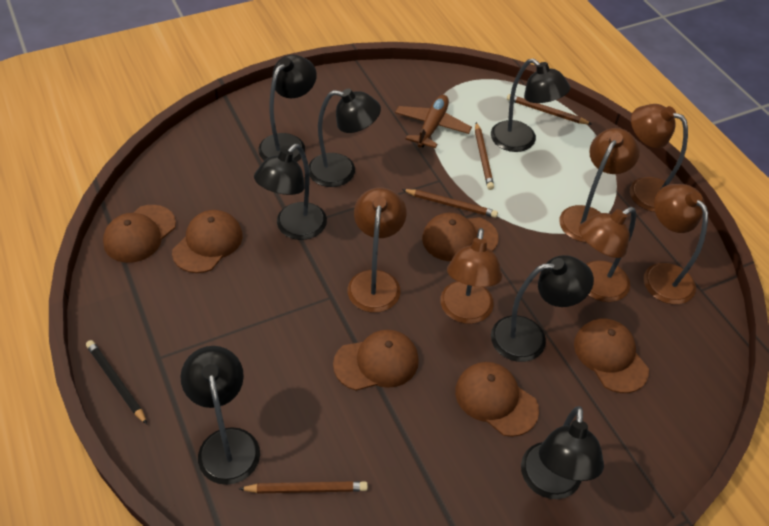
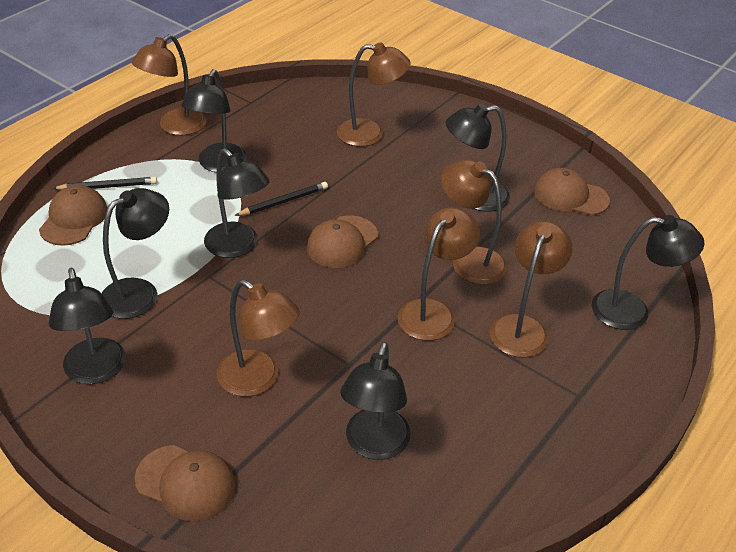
black pencil: [86,340,147,424] = 1 -> [52,177,157,190] [235,182,328,216] = 2
brown cap: [103,205,176,263] [172,210,243,273] [333,330,419,391] [422,213,499,261] [455,362,539,437] [574,319,649,393] = 6 -> [39,185,108,246] [135,445,236,521] [307,216,378,268] [534,168,610,215] = 4
brown pencil: [239,481,368,494] [402,189,498,218] [475,122,494,190] [507,94,592,125] = 4 -> none = 0
brown plane: [395,95,472,148] = 1 -> none = 0

